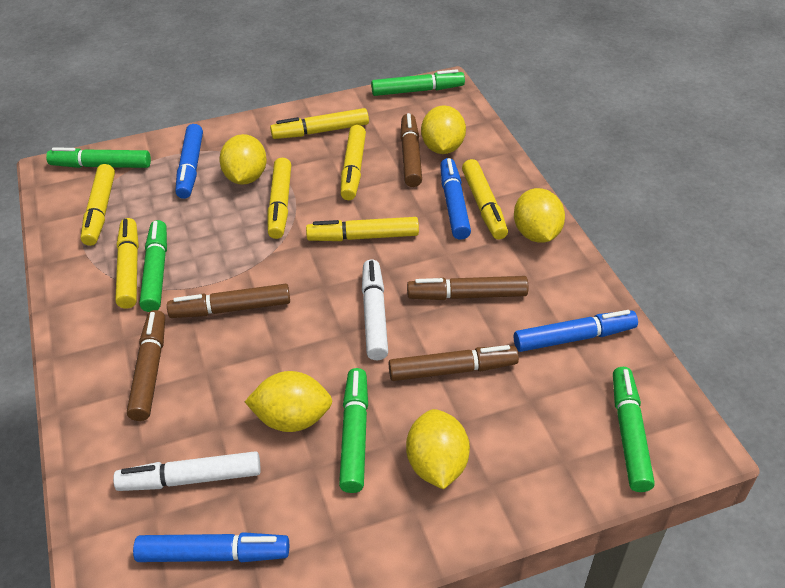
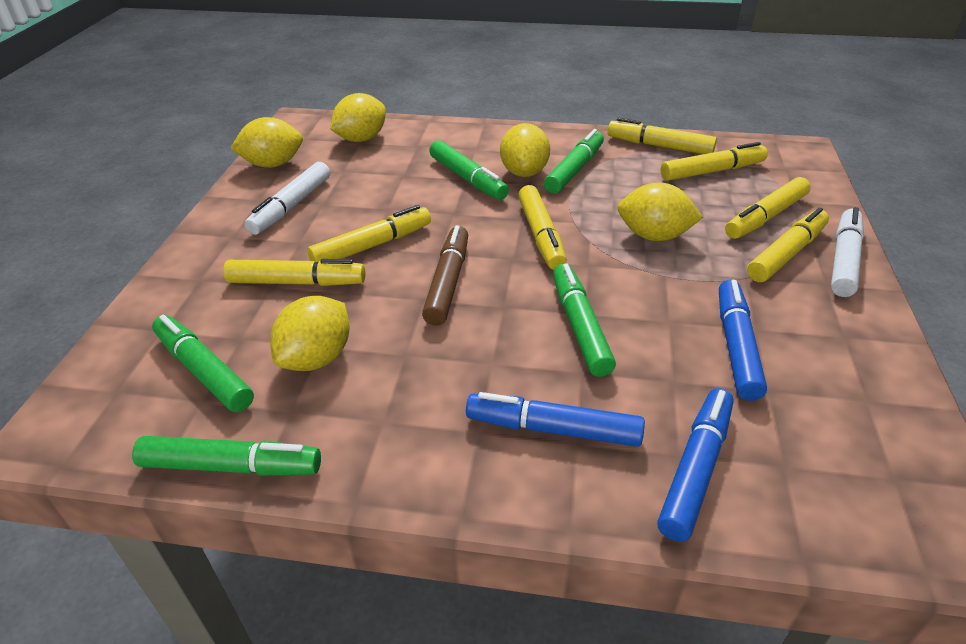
blue marker: [133,532,289,562] [176,124,203,199] [440,158,471,240] [514,310,638,352] = 4 -> [466,392,645,447] [657,388,733,542] [719,280,767,401] = 3
brown marker: [127,310,165,421] [167,284,290,318] [389,345,519,381] [400,113,422,187] [407,276,528,300] = 5 -> [422,225,468,325] = 1

